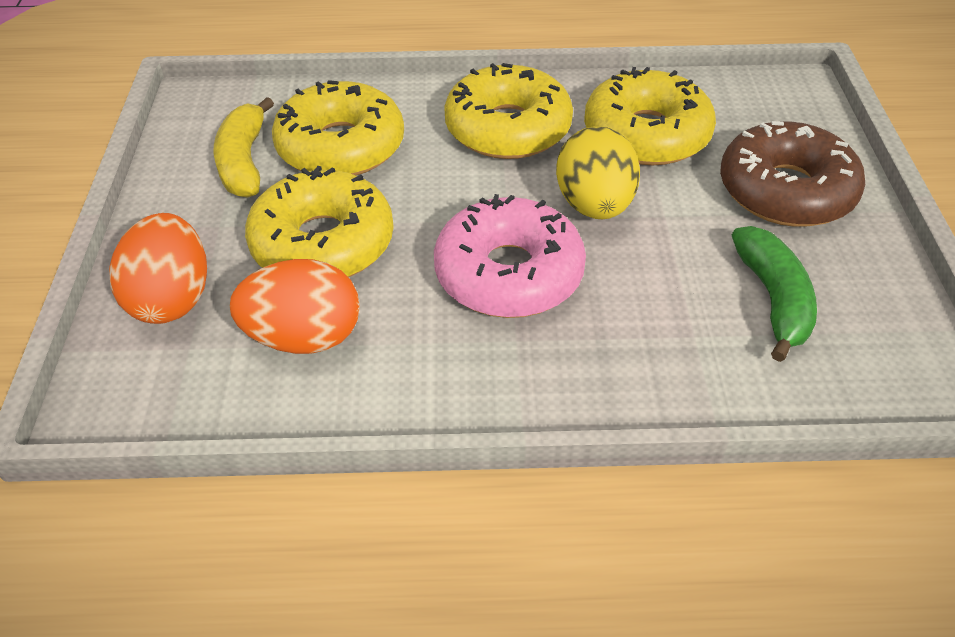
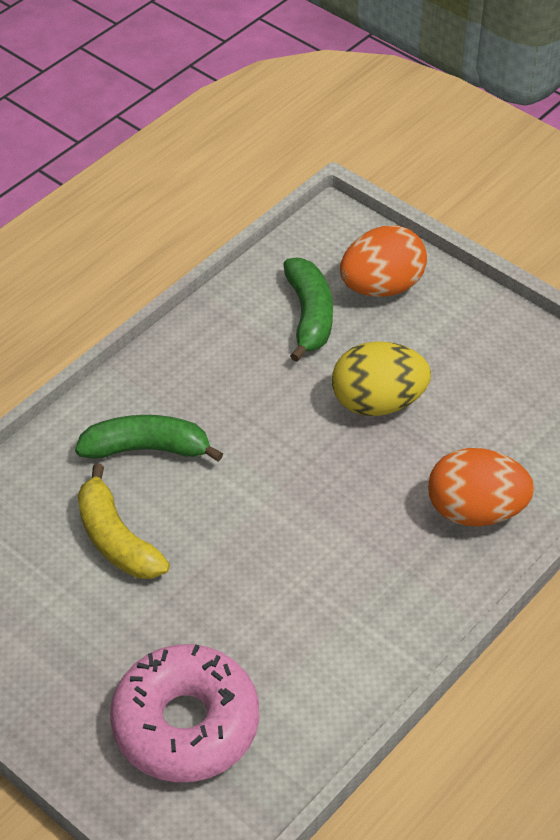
brown donut: [720,121,866,227] = 1 -> none = 0
green banana: [732,226,817,362] = 1 -> [75,415,223,462] [283,258,333,362] = 2
yellow donut: [245,166,394,278] [272,80,404,175] [444,63,573,159] [584,67,716,165] = 4 -> none = 0

